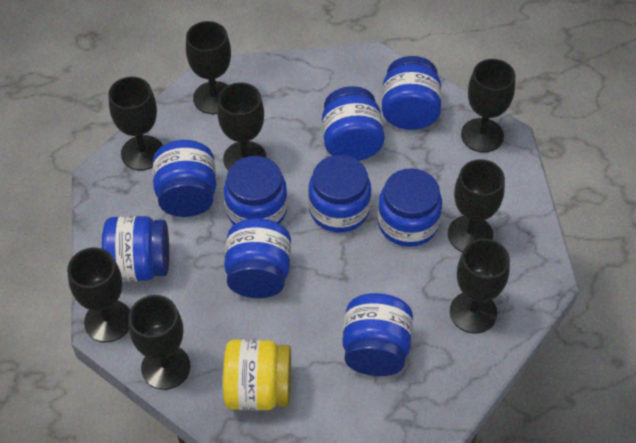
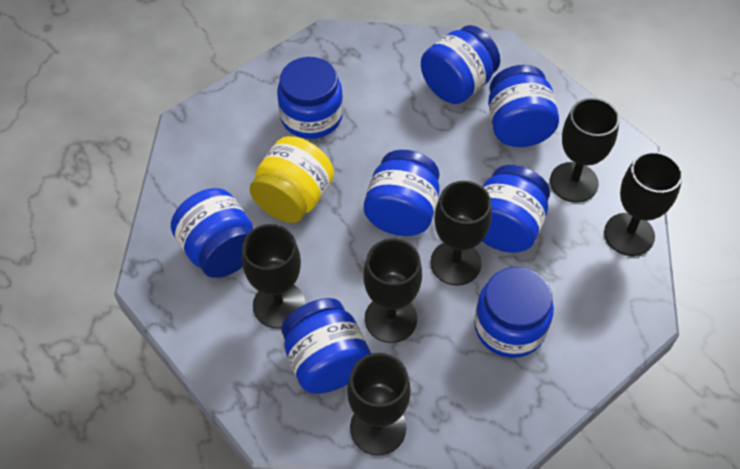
black goblet: [67,248,130,342] [108,77,163,170] [129,295,191,390] [186,21,231,114] [217,82,267,171] [448,159,505,252] [450,239,510,334] [461,59,515,153] = 8 -> [242,224,305,329] [347,353,411,455] [363,239,422,343] [430,181,492,285] [550,98,620,203] [604,151,683,256] = 6
blue jar: [102,216,169,282] [153,140,216,217] [224,156,287,225] [224,218,291,298] [308,155,371,232] [322,86,385,161] [342,293,413,376] [378,168,442,247] [382,56,442,130] = 9 -> [171,188,253,278] [277,57,343,139] [281,298,371,394] [364,150,440,236] [421,25,500,104] [474,267,554,358] [482,165,550,253] [488,65,559,147] = 8

